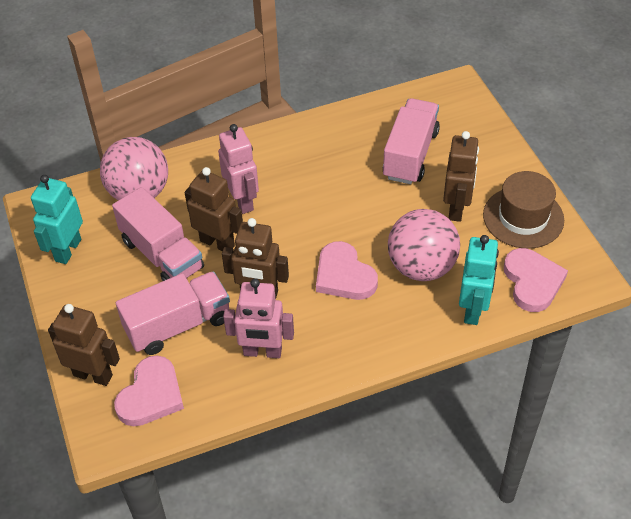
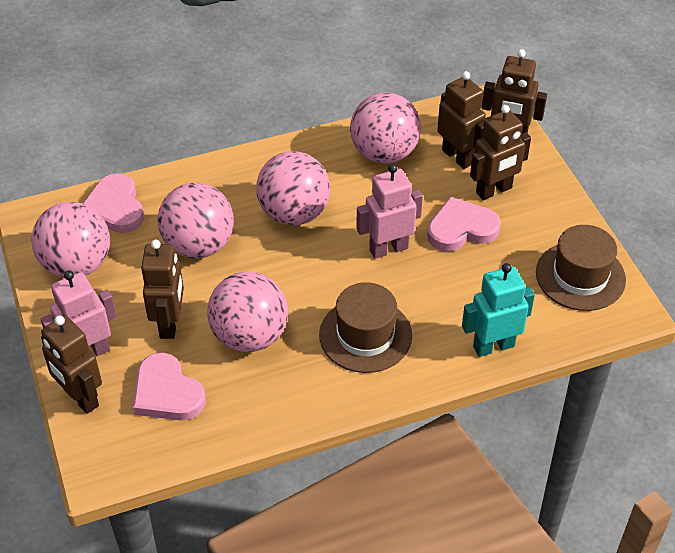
brown hat: [483,171,564,249] = 1 -> [319,282,412,373] [536,225,626,311] = 2
brown robot: [48,304,120,386] [185,167,243,251] [222,218,289,299] [443,131,479,222] = 4 -> [41,315,102,414] [141,240,184,339] [437,71,486,169] [470,105,531,200] [482,49,547,133] = 5
pink ball: [100,137,168,200] [388,209,460,281] = 2 -> [31,202,110,278] [157,183,234,258] [207,271,288,352] [256,151,330,226] [350,92,421,164] = 5
pink truck: [112,187,204,281] [116,271,230,355] [383,98,440,184] = 3 -> none = 0
turquoise robot: [31,175,83,264] [459,235,499,325] = 2 -> [462,263,535,357] = 1

